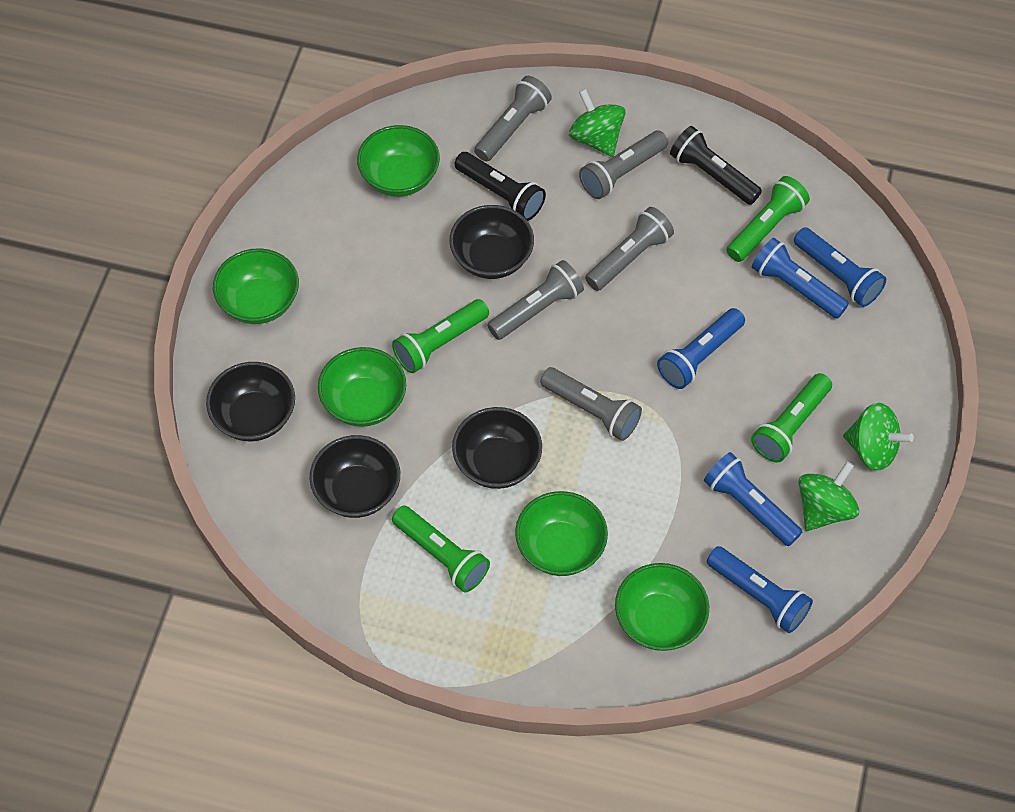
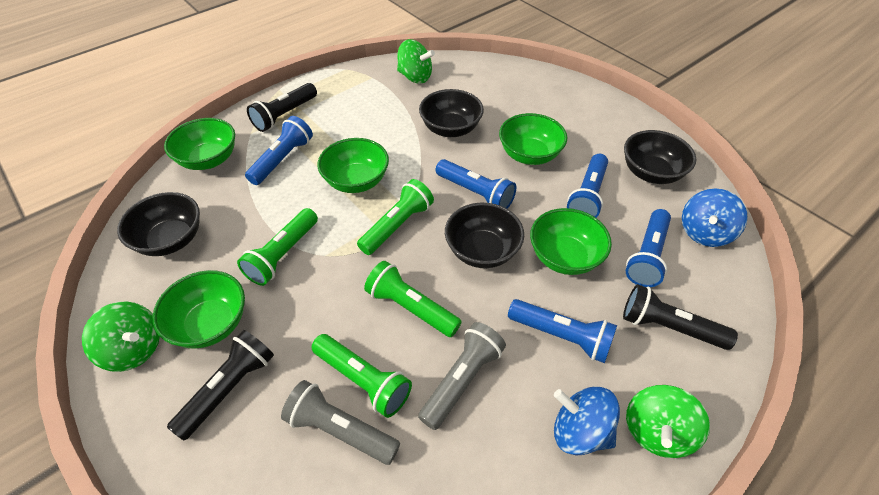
black flashlight: [454,152,546,221] [670,126,762,205] = 2 -> [167,330,274,440] [247,83,317,132] [623,284,738,350] = 3
blue spinning top: none = 0 -> [554,386,620,455] [682,189,748,247] = 2
grey flashlight: [474,76,552,162] [487,260,584,340] [540,367,642,441] [579,131,668,199] [585,207,674,291] = 5 -> [281,380,400,465] [418,322,506,430] = 2

